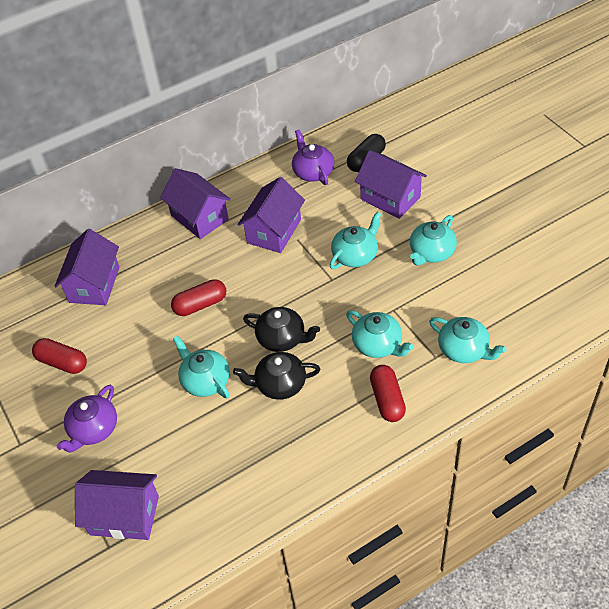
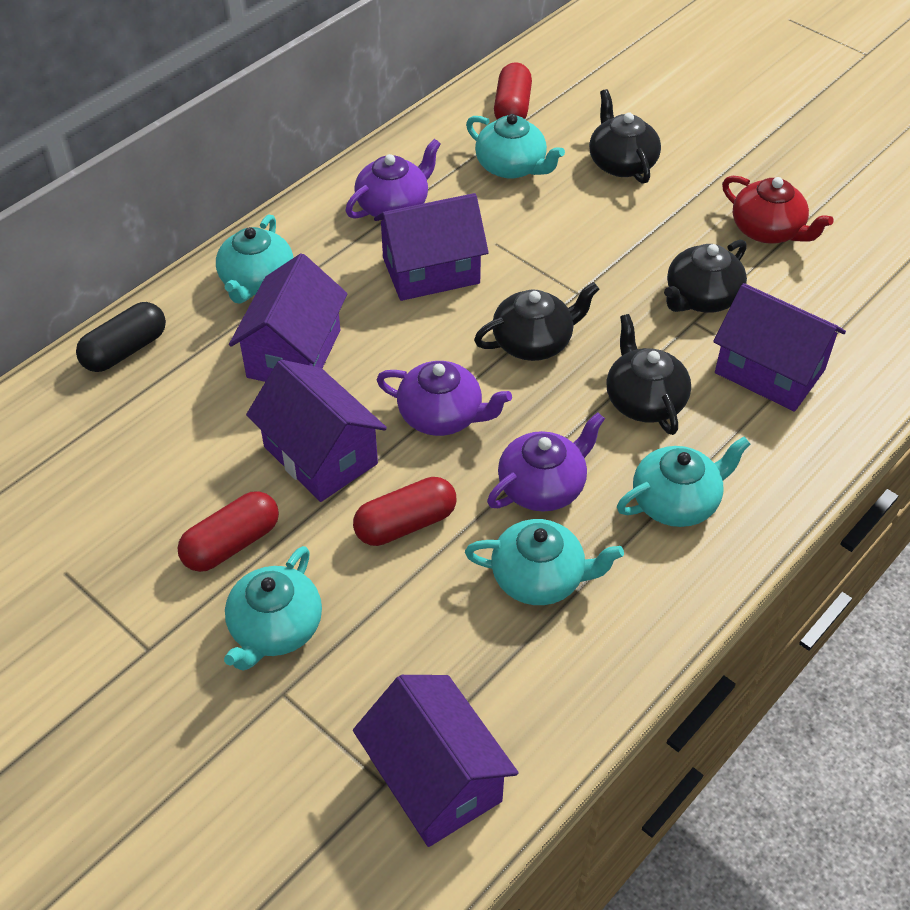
black teapot: [233,352,320,400] [243,307,320,352] = 2 -> [474,282,599,361] [589,89,661,184] [606,314,691,435] [664,240,747,313] = 4
purple teapot: [57,385,117,453] [292,129,334,185] = 2 -> [346,139,441,219] [376,361,512,436] [487,412,605,512] = 3
red teapot: none = 0 -> [722,176,834,244] = 1

